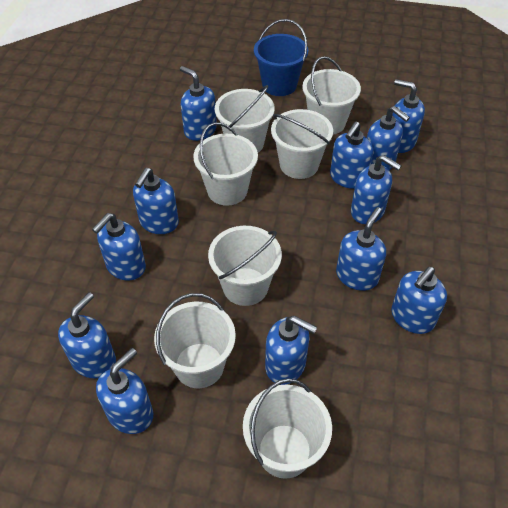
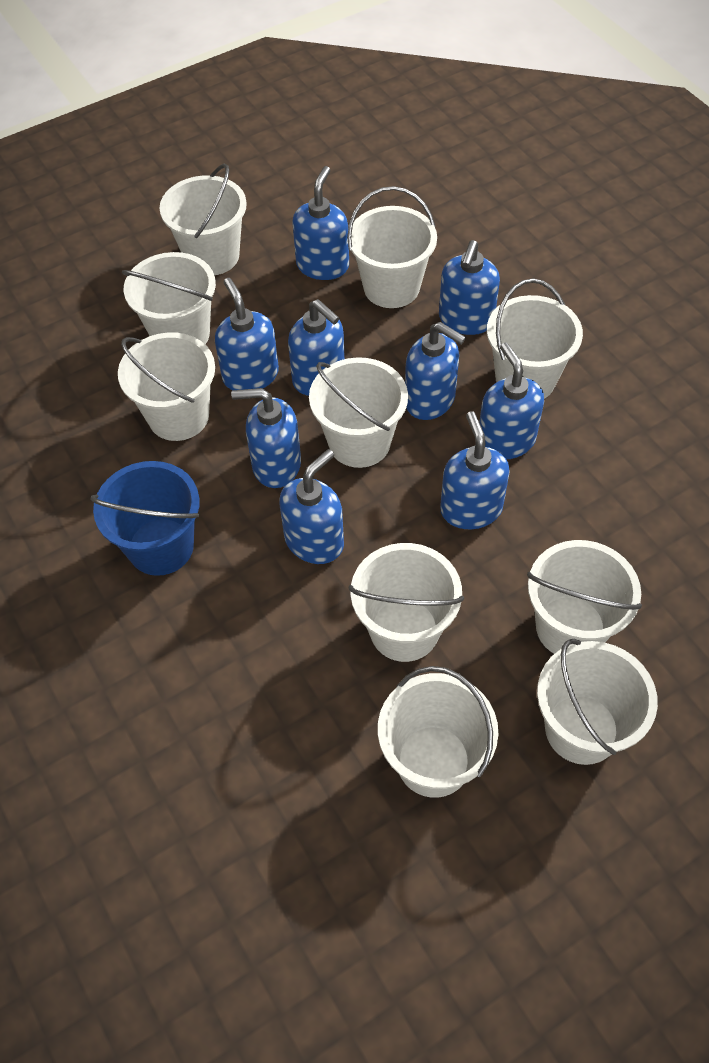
blue soap dispenser: [58,292,116,378] [92,213,146,281] [96,348,153,434] [133,168,179,234] [180,66,217,141] [265,316,317,385] [330,122,373,189] [336,207,386,291] [351,155,402,224] [367,106,410,170] [391,267,447,334] [392,79,425,153] = 12 -> [215,278,279,390] [231,388,301,488] [279,449,344,564] [288,299,345,396] [292,166,349,280] [405,322,466,420] [439,240,500,335] [440,411,510,529] [479,343,544,459] = 9
white bucket: [154,293,236,388] [193,122,258,206] [208,226,282,306] [215,85,275,153] [243,378,332,479] [271,109,333,179] [302,56,361,135] = 7 -> [118,332,215,441] [122,252,216,344] [160,163,247,275] [309,357,408,468] [347,186,437,308] [349,543,464,662] [378,666,498,798] [487,279,583,399] [527,540,642,654] [537,639,658,765] = 10

